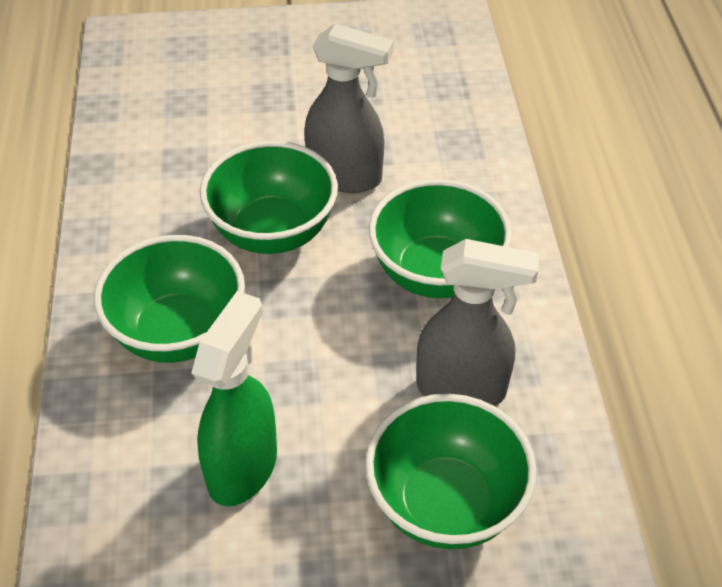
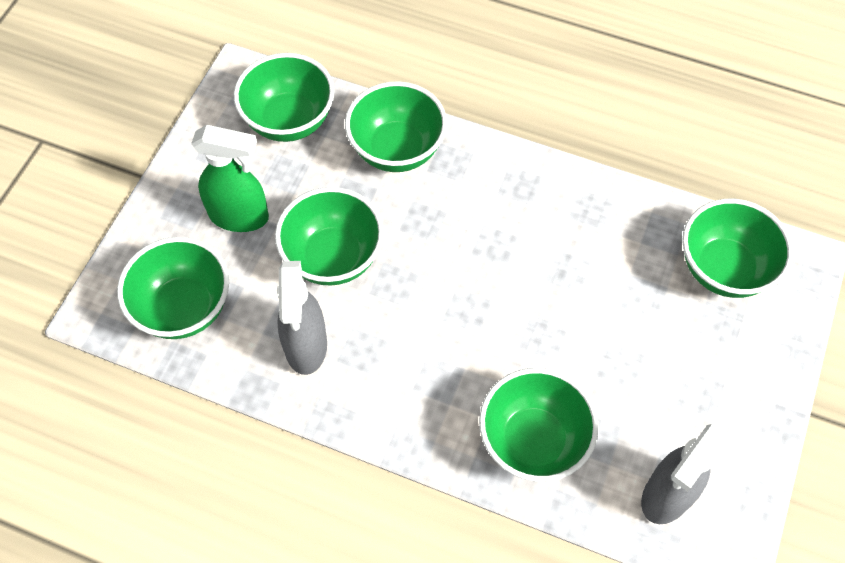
green bowl: [94,235,245,363] [200,141,338,254] [365,394,537,549] [369,179,512,298] = 4 -> [117,237,229,339] [234,53,334,142] [275,187,384,286] [345,81,447,172] [479,368,599,482] [682,199,793,298] = 6

